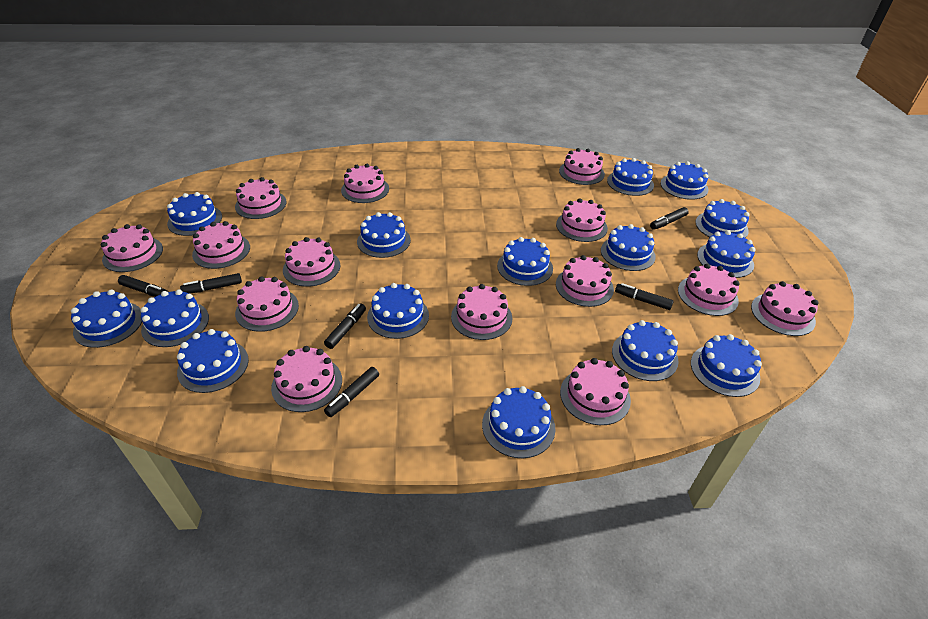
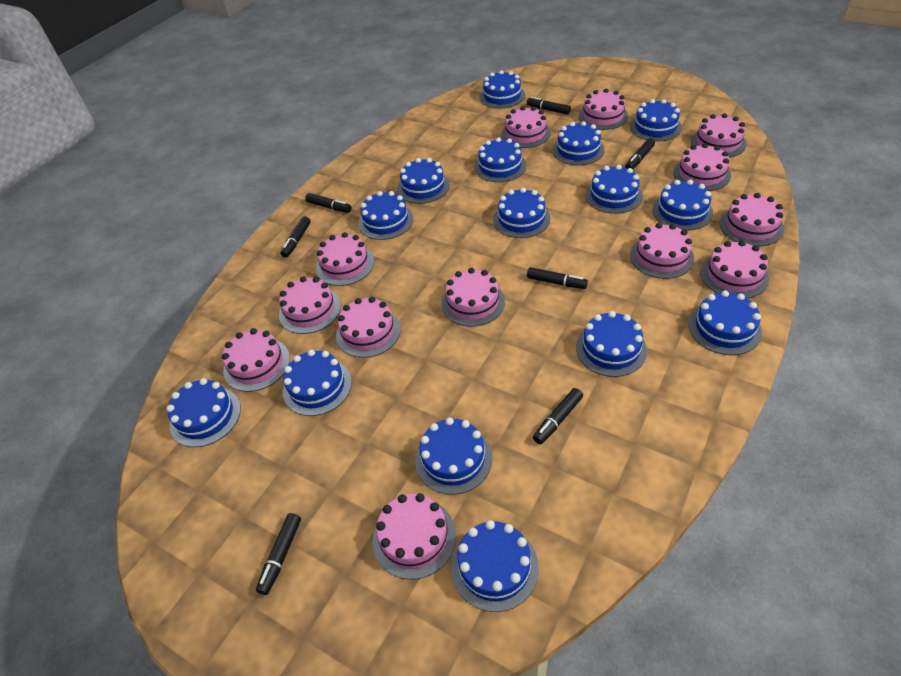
black marker: [118,275,169,297] [180,273,242,294] [324,303,366,349] [324,367,379,417] [615,283,674,310] [650,207,689,230] = 6 -> [256,513,301,595] [280,216,311,258] [305,193,352,213] [527,97,571,115] [527,267,588,289] [533,388,583,444] [625,138,655,169] = 7
pink cake: [101,224,163,272] [192,221,250,269] [235,177,287,219] [235,276,299,332] [271,346,342,412] [283,237,340,287] [341,164,389,203] [451,284,512,340] [556,198,608,242] [556,255,614,307] [559,148,605,185] [560,358,631,425] [678,264,740,316] [751,281,818,336] = 14 -> [222,328,290,392] [279,277,341,334] [316,232,374,286] [336,297,401,358] [373,493,456,580] [441,268,505,327] [501,106,551,148] [579,89,628,130] [630,223,694,279] [673,143,731,191] [691,114,747,158] [700,240,769,298] [720,193,784,247] = 13

